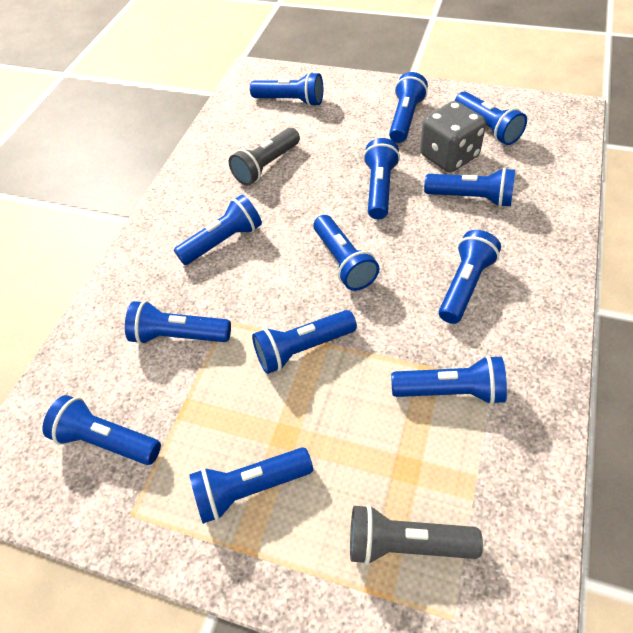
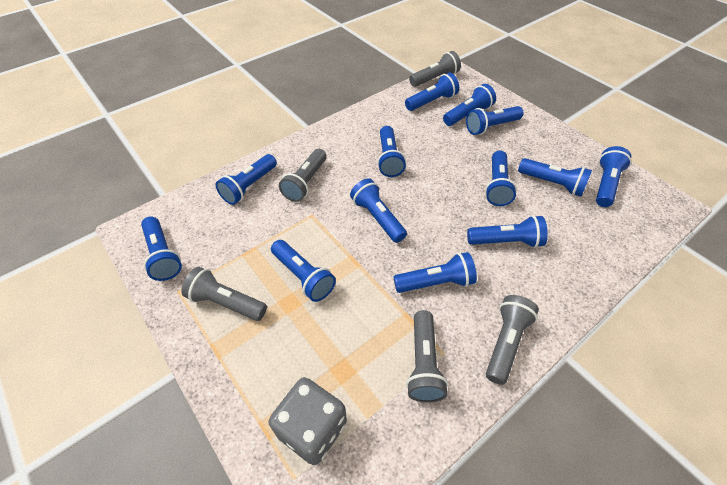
grey flashlight: [229,128,300,186] [350,504,483,565] = 2 -> [181,267,267,321] [279,149,327,202] [406,310,448,403] [409,51,461,87] [486,295,539,385] = 5

